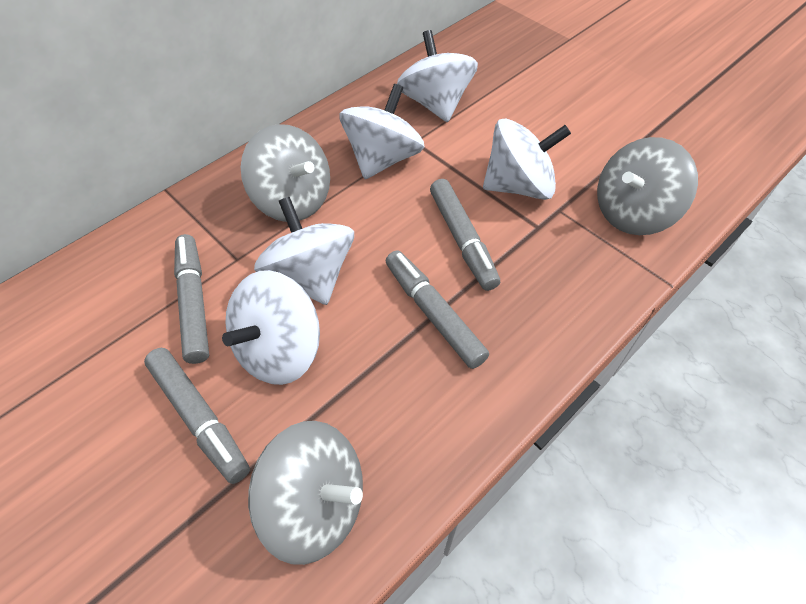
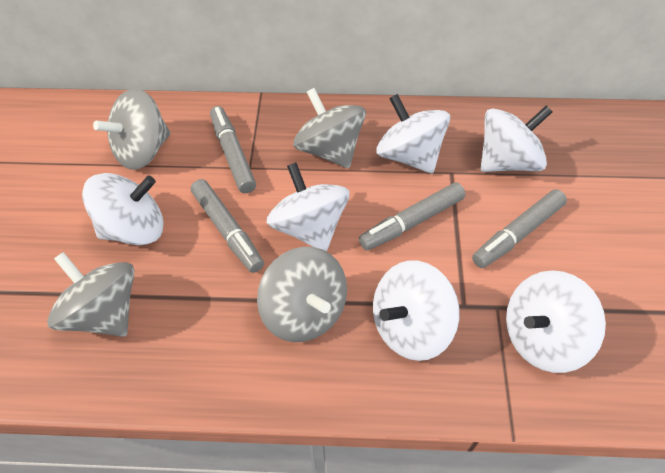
grey spinning top: [241,124,330,222] [248,421,363,565] [597,137,698,235] = 3 -> [47,252,134,337] [93,89,171,170] [257,247,347,342] [293,88,366,168] = 4
white spinning top: [222,270,320,385] [254,197,354,305] [339,84,424,179] [397,30,478,122] [483,118,571,200] = 5 -> [82,173,164,245] [266,162,350,251] [373,260,460,361] [376,94,450,174] [481,106,552,172] [506,270,606,373] = 6

